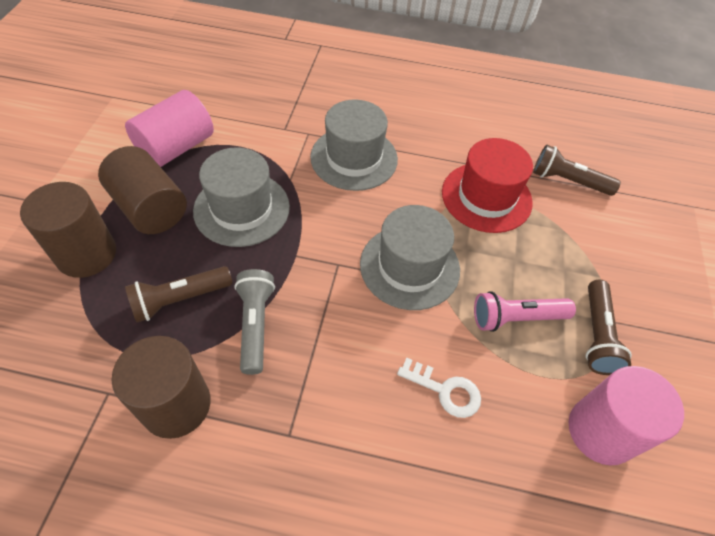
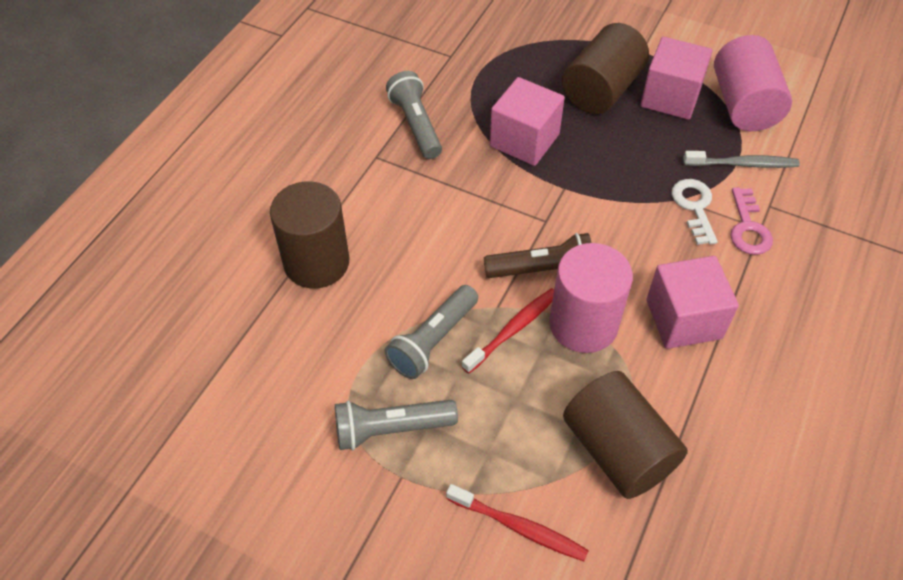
brown flashlight: [125,266,232,322] [533,145,621,196] [586,280,632,375] = 3 -> [484,233,592,278] = 1
grey flashlight: [234,269,275,375] = 1 -> [335,400,458,450] [385,285,478,379] [386,71,442,159] = 3
grey hat: [193,147,290,247] [310,99,398,191] [360,205,460,310] = 3 -> none = 0
grey toothbrush: none = 0 -> [683,151,800,168] = 1
pink cube: none = 0 -> [490,77,565,166] [640,37,712,120] [646,256,739,349] = 3
pink flashlight: [474,291,576,332] = 1 -> none = 0
pink key: none = 0 -> [730,187,773,255] = 1
red hat: [442,138,533,233] = 1 -> none = 0
red toothbrush: none = 0 -> [446,484,589,561] [462,288,554,374] = 2

